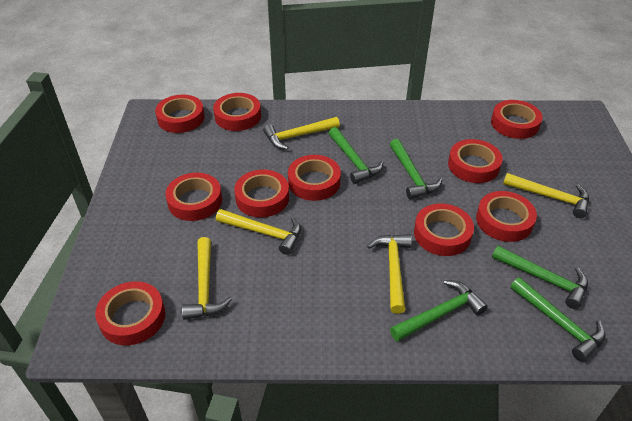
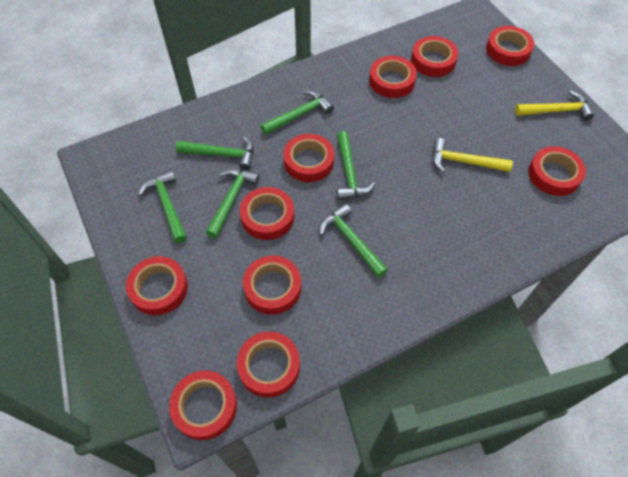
green hammer: [328,127,383,184] [390,139,442,199] [390,280,488,342] [492,246,588,309] [510,277,605,362] = 5 -> [138,170,187,243] [176,136,254,170] [206,168,259,238] [261,90,334,135] [319,204,388,278] [337,131,375,200] = 6
yellow hammer: [182,237,232,320] [216,209,301,255] [263,117,340,150] [367,234,412,314] [503,173,589,218] = 5 -> [432,138,513,173] [515,91,594,121] = 2

